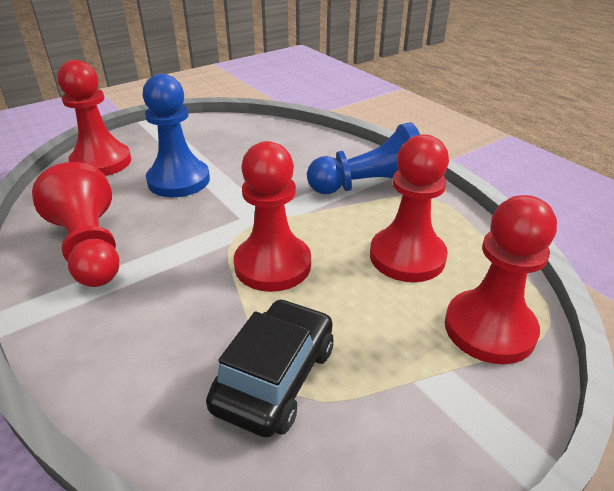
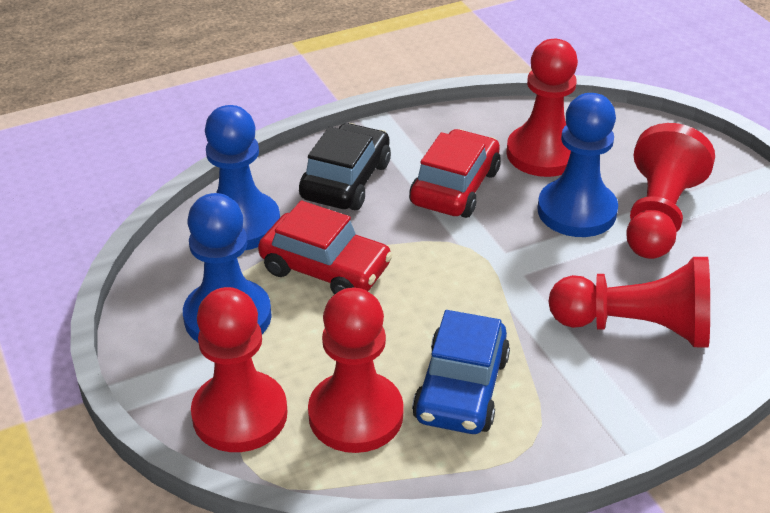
blue car: none = 0 -> [412,310,510,434] = 1
blue pawn: [143,74,210,197] [307,122,420,194] = 2 -> [183,193,272,343] [205,105,280,250] [537,93,618,237] = 3
red car: none = 0 -> [258,200,393,295] [409,129,501,218] = 2

